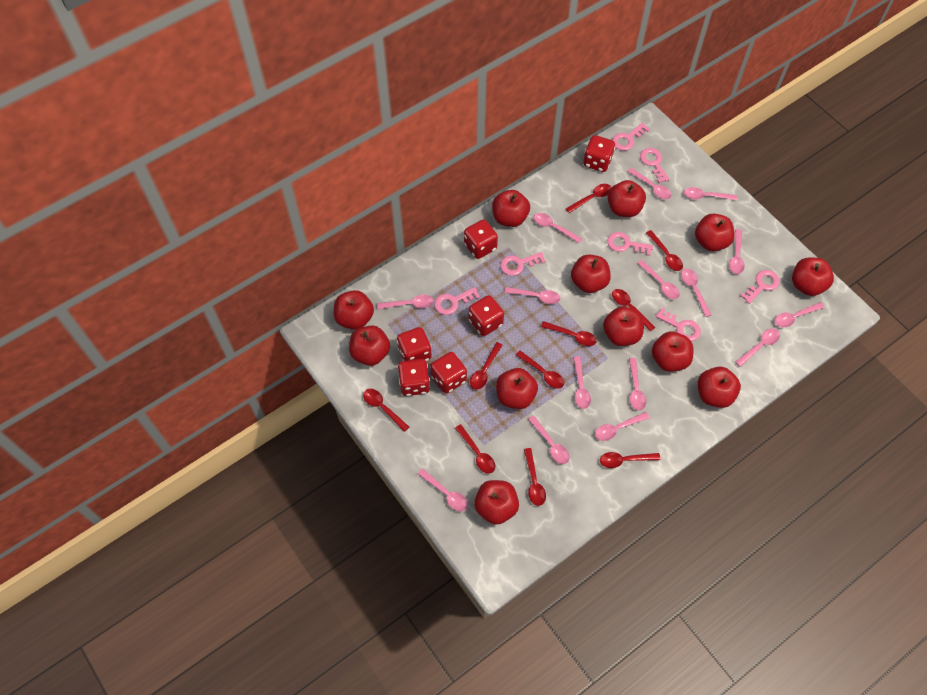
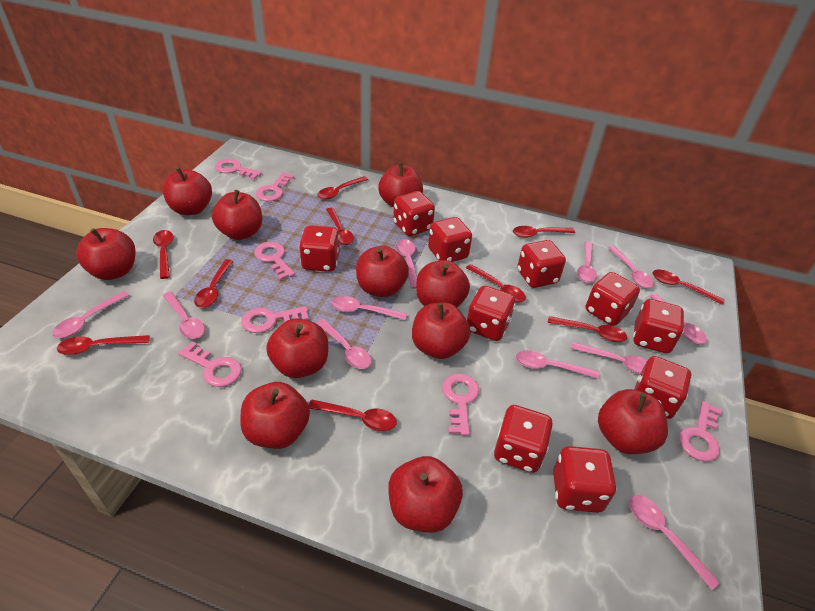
pink spoon: [377,295,434,309] [417,468,468,511] [504,287,560,304] [528,415,569,464] [534,213,582,243] [573,356,591,409] [595,412,650,441] [627,168,671,199] [629,358,646,411] [637,260,680,299] [681,269,712,317] [684,187,737,200] [729,229,745,274] [735,328,780,367] [775,302,825,327] = 15 -> [52,291,129,338] [163,292,205,339] [316,319,371,369] [331,296,407,320] [396,239,417,289] [516,350,599,379] [571,342,647,374] [577,241,597,283] [608,246,654,288] [629,495,720,590] [650,294,707,345] = 11
red apple: [334,290,374,330] [349,325,390,366] [474,480,519,525] [492,190,530,227] [496,368,538,409] [571,254,611,293] [603,307,644,346] [608,180,646,217] [652,331,693,372] [695,214,735,251] [698,367,741,408] [792,257,834,296] = 12 -> [76,228,135,280] [162,167,212,215] [212,190,262,240] [240,382,310,449] [266,318,328,378] [356,246,409,297] [378,162,423,207] [388,456,463,533] [412,302,470,359] [416,260,470,307] [598,389,668,454] = 11
red dice: [397,327,432,361] [398,359,430,396] [430,352,467,393] [464,220,498,259] [469,295,504,336] [583,135,615,172] = 6 -> [299,225,340,272] [393,191,435,236] [428,217,472,262] [467,286,515,341] [494,405,553,473] [517,240,566,288] [553,446,617,513] [586,272,640,326] [633,299,684,354] [635,356,692,419] = 10

